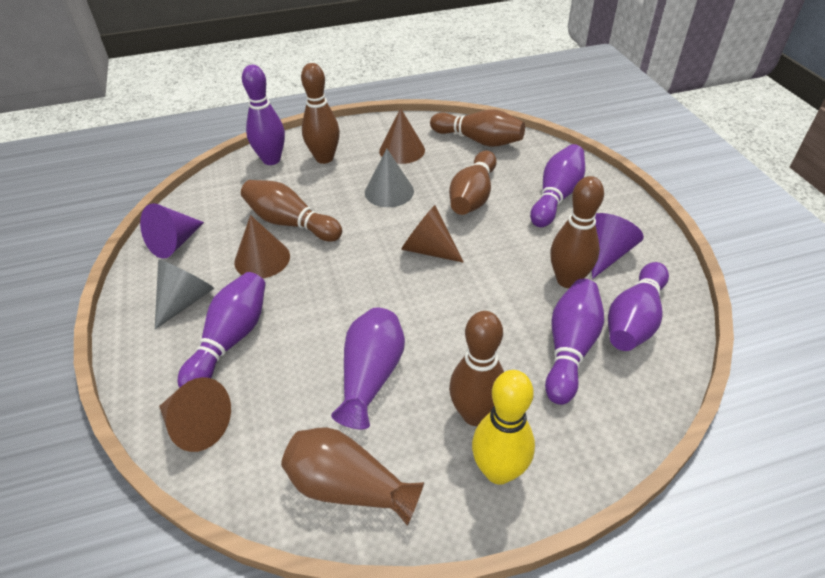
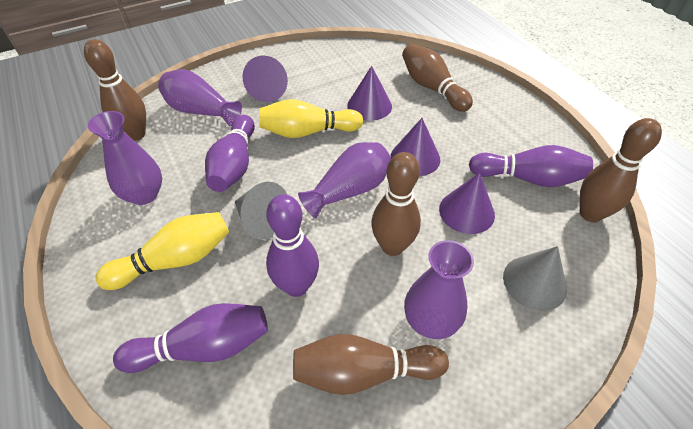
brown bowling pin: [241,180,342,242] [301,63,340,164] [430,109,525,147] [449,151,497,215] [449,311,504,426] [550,176,604,288] = 6 -> [84,39,146,141] [293,334,449,395] [371,152,421,256] [402,44,473,112] [580,118,662,222] = 5
brown cone: [159,377,231,452] [234,215,290,278] [379,108,425,164] [401,205,464,263] = 4 -> none = 0
brown vase: [281,427,424,526] = 1 -> none = 0
purple bowling pin: [178,272,265,388] [242,65,285,165] [530,144,585,227] [545,279,604,405] [608,262,669,351] = 5 -> [113,303,268,373] [205,115,255,192] [266,194,319,297] [469,145,593,187] = 4
purple cone: [140,203,204,259] [592,213,644,279] = 2 -> [242,56,288,102] [347,66,392,121] [391,118,440,176] [439,172,495,234] = 4
purple vase: [331,308,405,429] = 1 -> [88,111,162,205] [158,69,242,126] [298,142,391,219] [404,240,474,339] = 4
yellow bowling pin: [472,370,535,485] = 1 -> [95,212,229,290] [259,99,363,138] = 2

